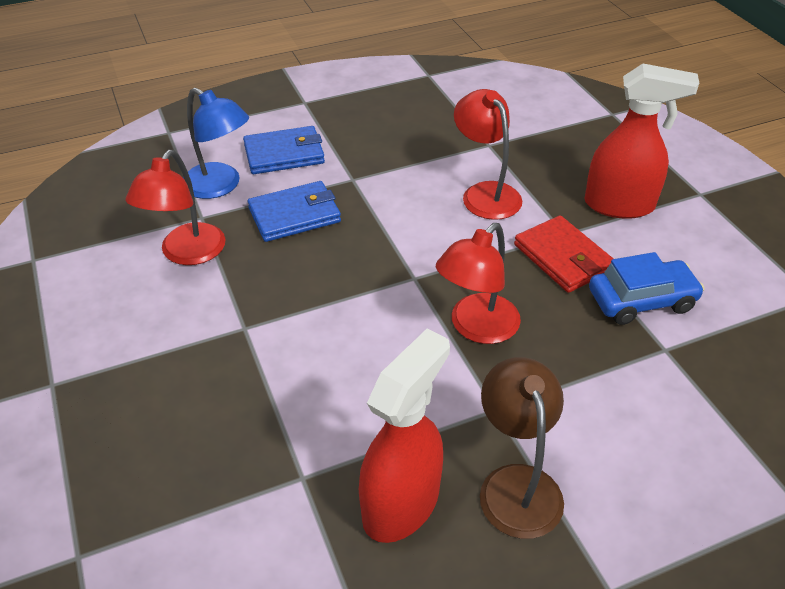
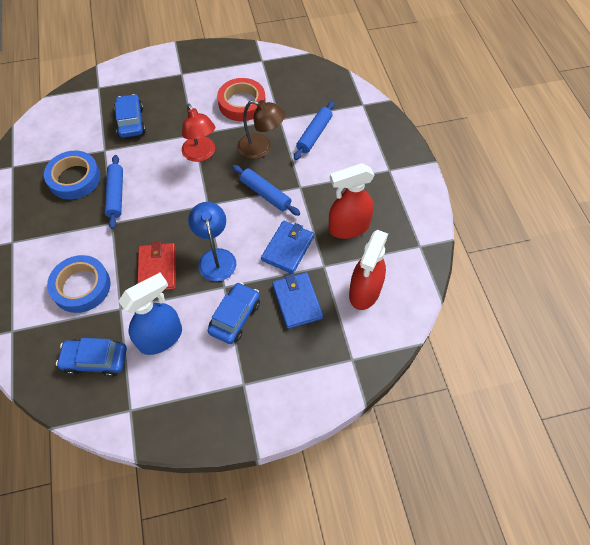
blue car: [589,252,705,325] = 1 -> [56,338,127,377] [114,94,146,138] [207,282,260,344] = 3
blue rolling pin: none = 0 -> [105,155,123,229] [232,165,300,216] [294,101,334,160] = 3
blue spray bottle: none = 0 -> [119,273,182,355] = 1
blue tape: none = 0 -> [44,151,101,200] [47,255,111,313] = 2
red lamp: [126,150,225,265] [436,223,521,344] [454,89,522,220] = 3 -> [182,104,215,162] = 1
red tape: none = 0 -> [217,78,266,121] = 1

